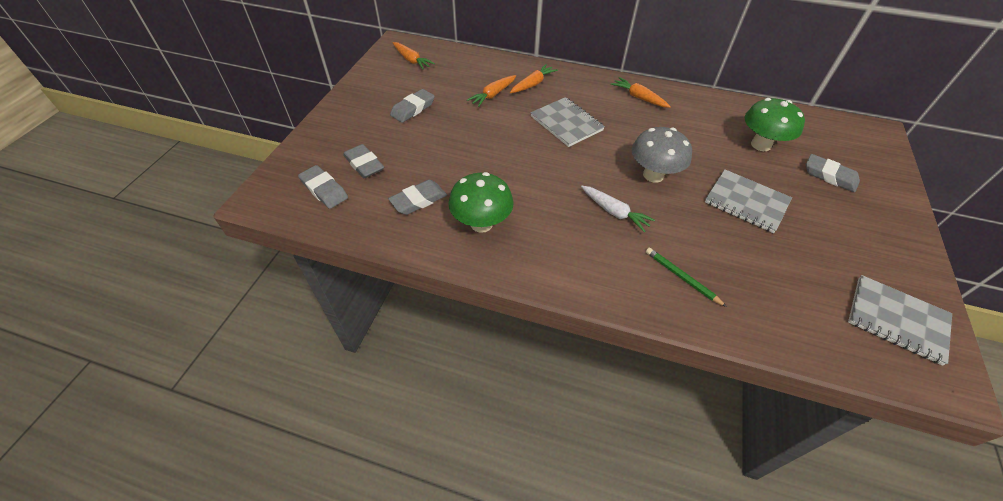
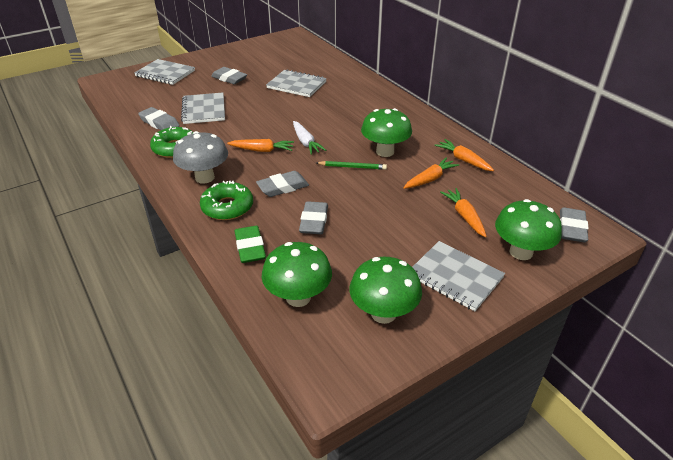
green donut: none = 0 -> [150,126,193,158] [200,181,253,220] = 2
green eraser: none = 0 -> [235,226,266,263] = 1
green mushroom: [448,172,514,233] [745,98,805,151] = 2 -> [262,242,332,307] [349,257,422,324] [361,108,412,157] [495,199,562,260] = 4
grey notebook: [531,97,605,147] [705,169,792,233] [848,275,952,366] = 3 -> [134,59,195,85] [181,92,225,124] [266,69,327,97] [412,241,505,311] = 4

